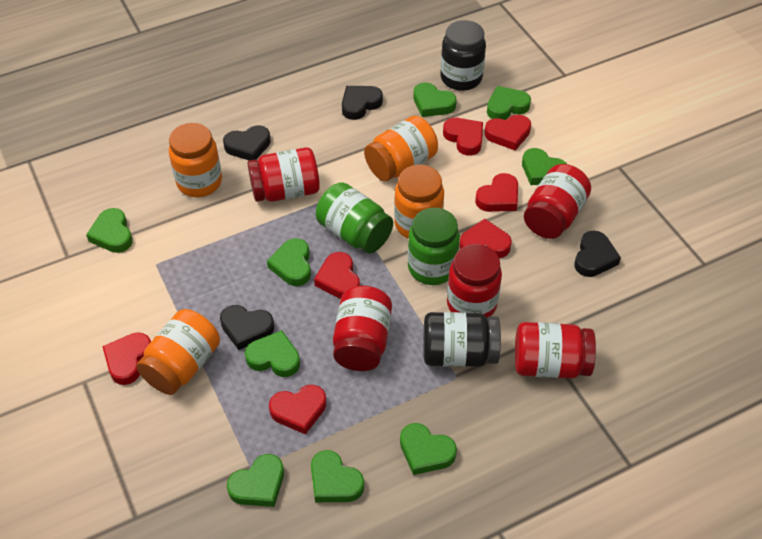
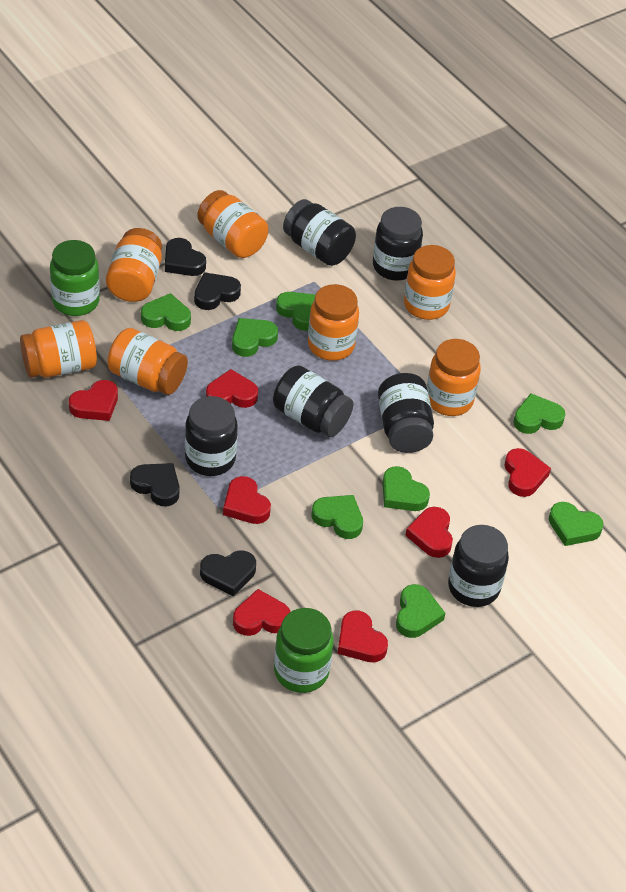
black jar: [423,312,501,367] [440,20,486,91] = 2 -> [185,396,238,476] [273,365,354,437] [283,199,356,266] [373,207,423,281] [378,373,434,453] [448,525,509,607] = 6
green heart: [86,208,133,253] [227,454,284,507] [245,330,300,377] [267,238,311,286] [311,450,364,502] [400,423,457,475] [413,83,457,117] [487,86,531,120] [522,148,567,185] = 9 -> [141,293,191,331] [232,318,278,357] [276,292,316,331] [312,495,363,539] [382,466,430,511] [396,584,445,638] [513,393,565,434] [549,502,604,546] = 8
orange jar: [136,309,220,395] [169,123,222,197] [364,116,438,181] [394,165,444,239] = 4 -> [20,320,97,378] [106,228,162,302] [107,328,188,395] [197,190,268,258] [308,284,359,361] [404,245,456,320] [427,339,481,416] = 7
red jar: [248,147,320,202] [333,286,392,371] [447,244,502,318] [515,322,596,379] [524,164,591,239] = 5 -> none = 0

